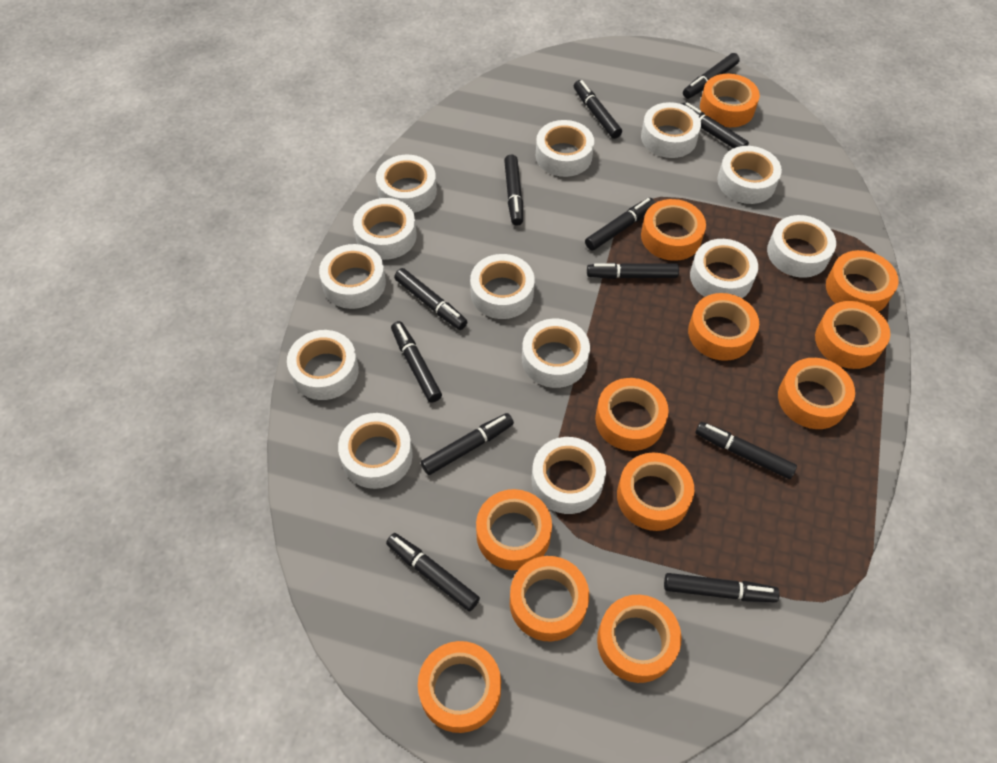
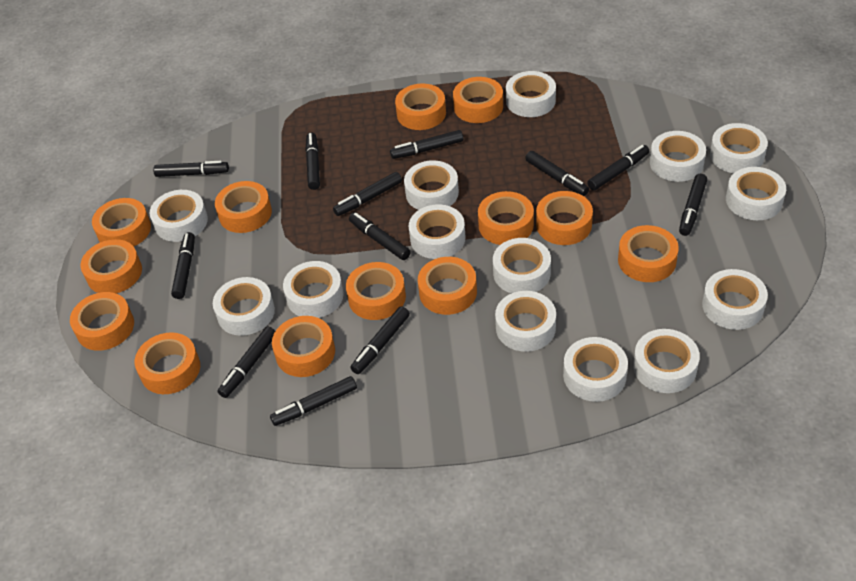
orange tape: [418,641,501,733] [476,489,552,570] [510,556,589,641] [595,378,669,451] [597,595,682,683] [617,453,694,531] [641,199,706,261] [688,293,759,361] [700,74,760,127] [778,358,855,429] [815,301,890,369] [826,250,899,312] = 12 -> [70,292,134,351] [81,239,142,293] [92,198,151,246] [135,332,200,394] [215,181,272,233] [272,316,335,377] [346,262,406,320] [395,84,446,130] [418,257,477,315] [453,77,503,123] [478,191,534,245] [536,191,593,245] [618,225,679,282] = 13
white tape: [287,330,359,400] [319,244,386,309] [338,413,413,489] [353,198,417,260] [376,155,437,213] [470,254,535,319] [522,319,590,388] [532,437,606,514] [536,120,594,177] [641,102,701,158] [690,239,758,298] [717,146,782,204] [767,215,836,278] = 13 -> [150,190,208,242] [213,277,275,336] [283,261,344,318] [404,160,459,210] [409,204,465,259] [493,238,551,293] [495,291,556,352] [506,71,556,117] [563,337,628,402] [633,329,700,393] [650,131,706,182] [702,269,768,330] [710,123,768,173] [726,167,786,220] = 14

